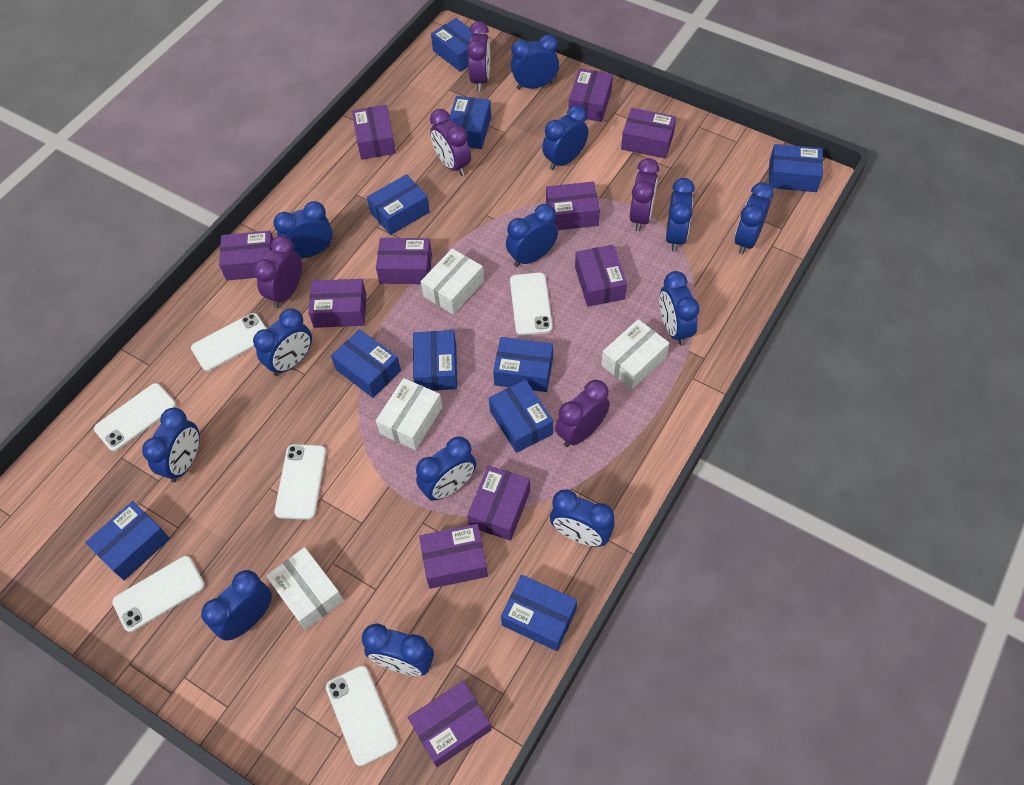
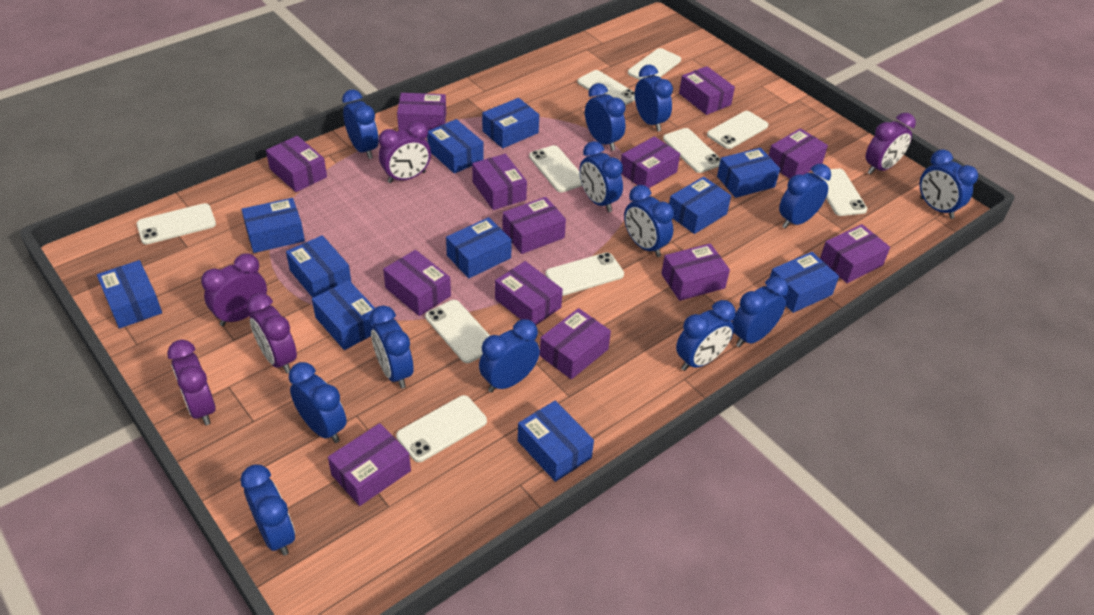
blue box: [85,501,170,581] [331,329,401,398] [367,174,430,235] [413,330,457,391] [431,18,477,72] [449,96,491,149] [489,380,553,453] [493,337,553,392] [501,575,577,651] [769,144,823,192] = 10 -> [97,260,162,328] [242,198,305,253] [286,235,352,298] [312,280,375,350] [427,119,484,174] [446,217,512,278] [482,98,539,148] [518,401,594,482] [669,177,731,234] [717,148,780,198] [770,252,839,313] = 11
purple box: [219,231,274,280] [308,279,366,328] [352,105,396,160] [376,238,432,284] [408,681,492,767] [419,524,488,589] [467,465,530,541] [546,181,600,230] [569,68,613,122] [575,245,627,307] [621,108,676,159] = 11 -> [266,136,327,192] [328,423,411,506] [383,250,451,316] [397,93,446,131] [472,154,527,210] [495,261,563,325] [502,197,566,254] [540,308,611,379] [621,136,680,188] [661,243,730,301] [679,66,735,115] [768,128,828,179] [820,224,890,283] = 13
white box: [266,547,344,630] [376,378,442,450] [421,249,484,315] [601,319,669,389] = 4 -> none = 0
white phone: [94,383,176,451] [112,556,205,632] [191,313,267,371] [274,444,326,520] [326,665,398,766] [510,272,552,335] = 6 -> [136,203,216,244] [396,395,487,462] [425,300,490,363] [529,145,582,193] [545,252,624,296] [577,70,635,106] [628,48,681,80] [663,128,721,173] [707,111,768,149] [819,169,867,216] = 10

